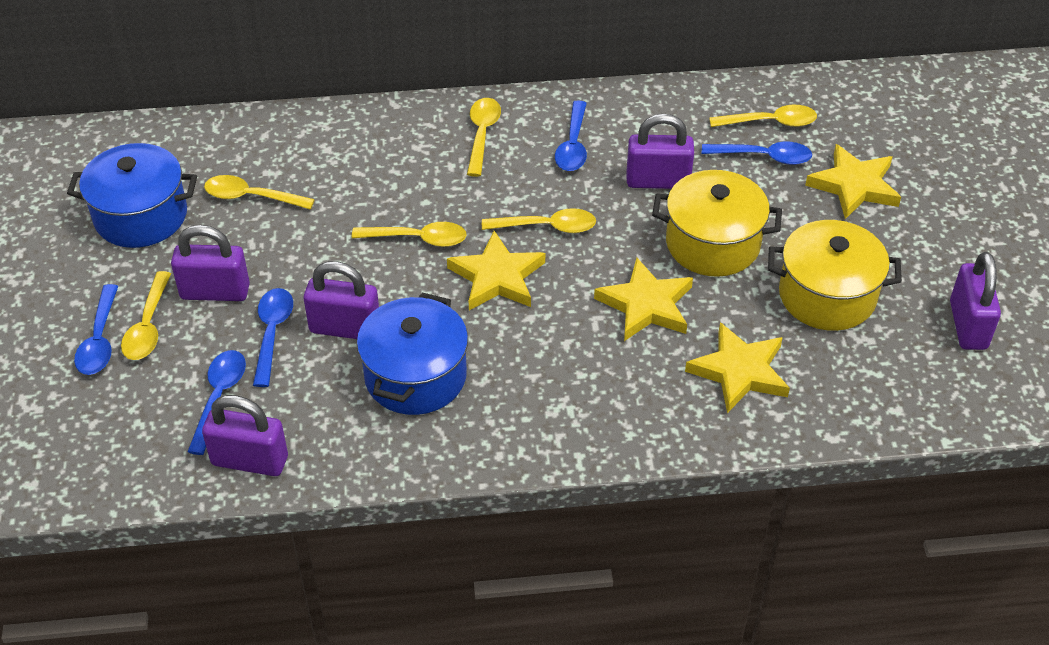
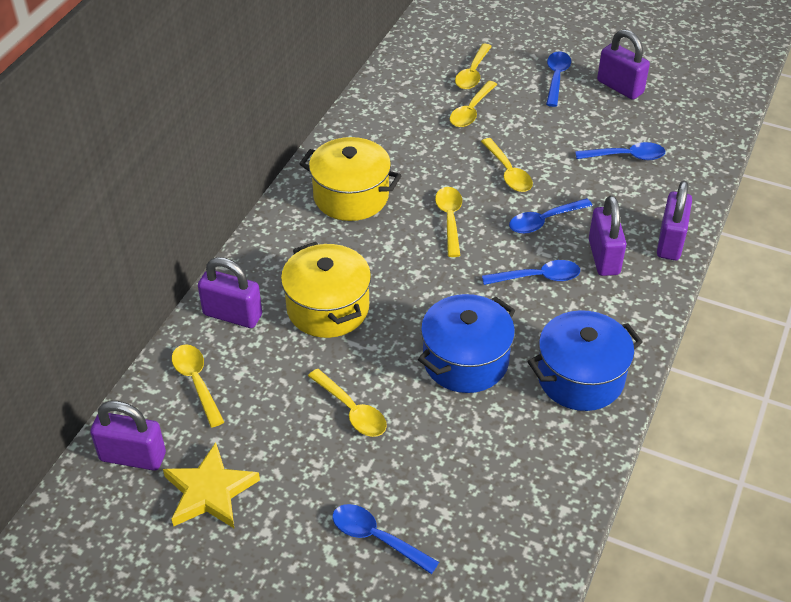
yellow star: [447,231,545,310] [594,258,693,341] [685,322,790,413] [805,144,901,219] = 4 -> [163,442,260,528] = 1

